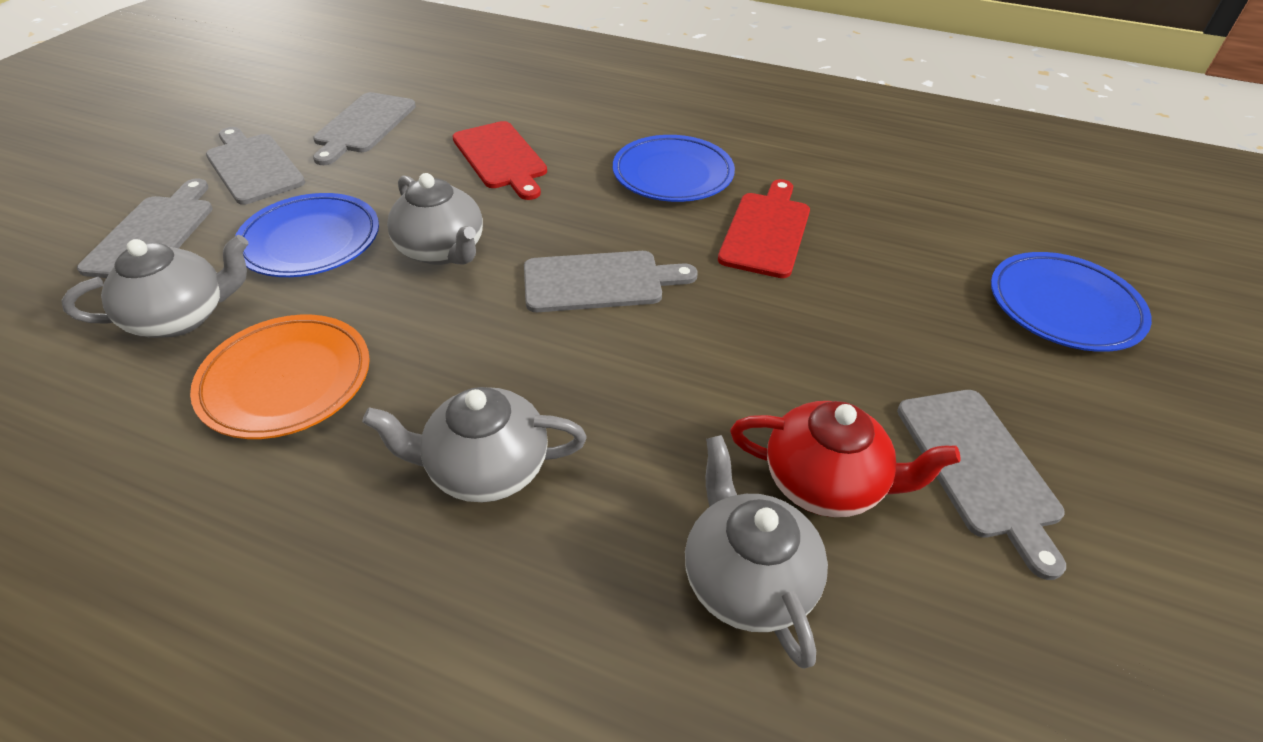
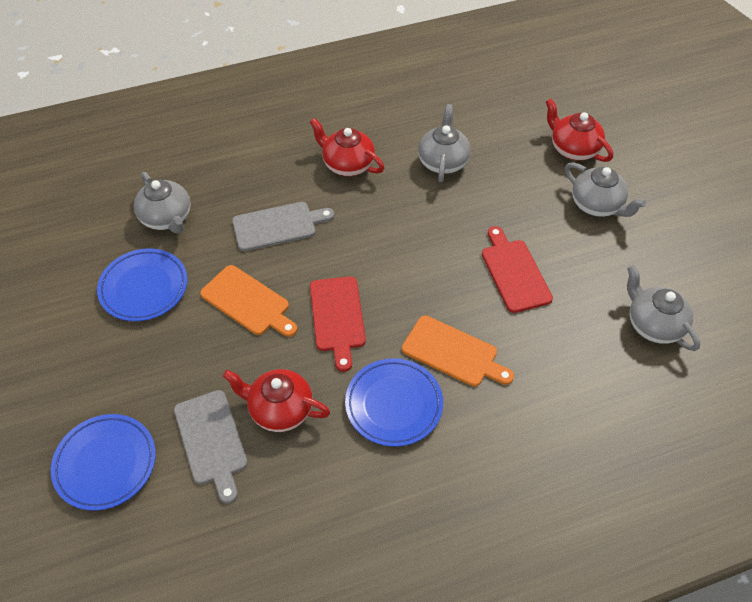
grey cutting board: [77,179,213,278] [206,127,305,205] [313,92,416,165] [524,251,698,312] [897,390,1066,580] = 5 -> [174,390,248,504] [232,202,334,251] = 2
orange cutting board: none = 0 -> [200,265,297,337] [402,315,514,387] = 2
orange plate: [190,315,370,439] = 1 -> none = 0
red teapot: [730,401,961,517] = 1 -> [223,369,330,432] [310,118,384,176] [546,99,613,162] = 3

